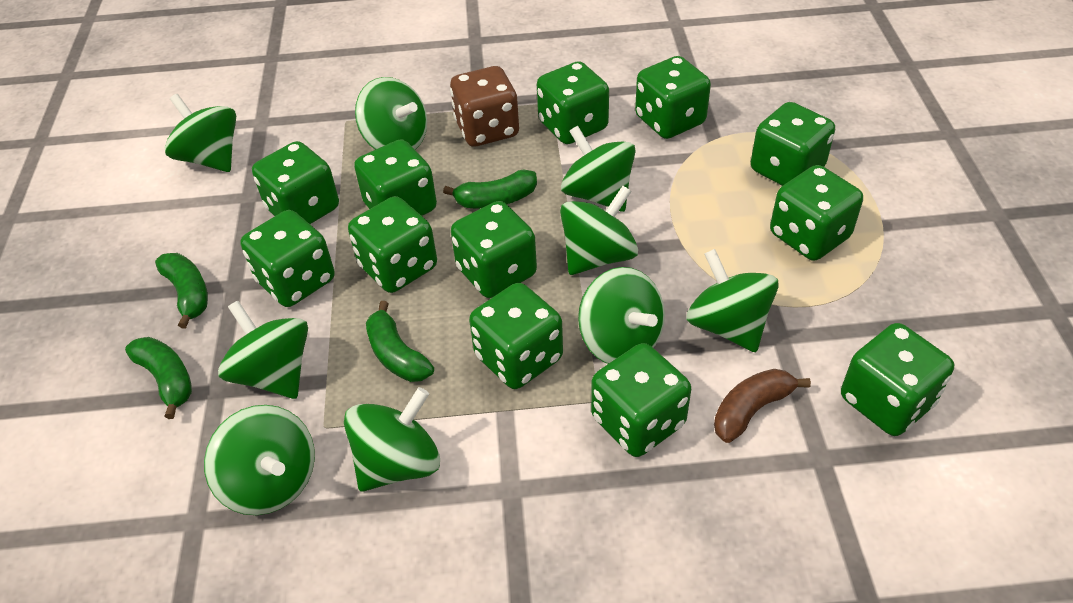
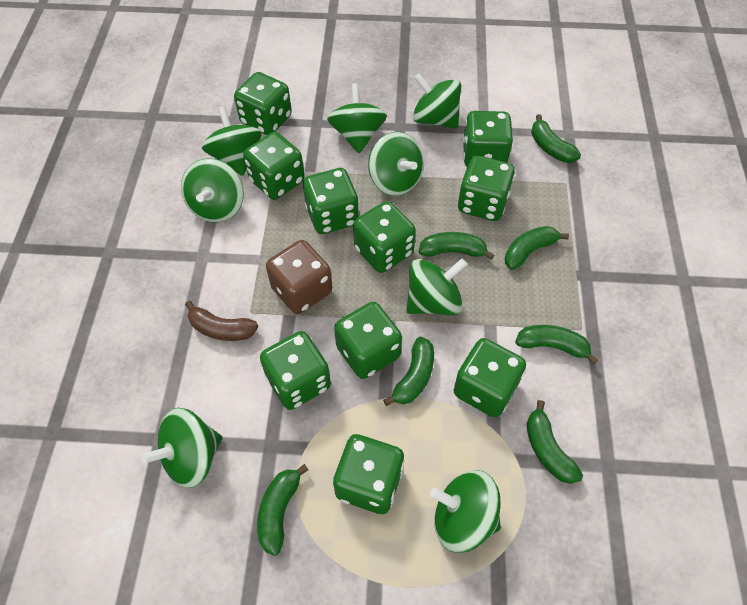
green banana: [125,337,192,419] [155,253,208,329] [366,301,434,382] [443,170,537,208] = 4 -> [257,464,308,556] [383,337,434,406] [419,232,494,260] [505,226,569,270] [515,325,598,364] [527,400,583,484] [531,114,581,163] = 7
green dice: [240,210,335,307] [252,141,339,224] [348,196,437,293] [354,139,437,216] [451,201,537,298] [469,283,563,389] [537,61,609,144] [591,343,691,457] [635,56,711,139] [751,102,835,186] [770,165,863,261] [841,323,954,436] = 12 -> [234,72,292,135] [243,132,305,200] [260,331,331,410] [303,168,359,234] [333,434,404,514] [334,302,402,379] [353,201,416,273] [453,338,526,417] [458,155,515,221] [463,111,513,167] = 10
green spinning top: [165,94,236,172] [204,405,315,515] [218,301,308,399] [344,387,440,492] [355,77,427,150] [560,186,638,275] [561,126,636,212] [578,267,665,364] [686,249,779,352] = 9 -> [141,408,223,488] [181,159,244,222] [202,106,262,176] [327,83,387,154] [368,132,424,196] [406,258,467,315] [413,73,461,129] [430,470,501,553] = 8

